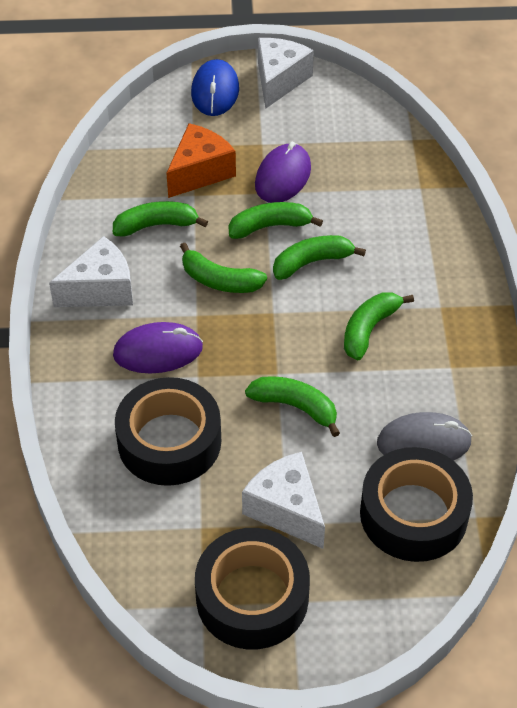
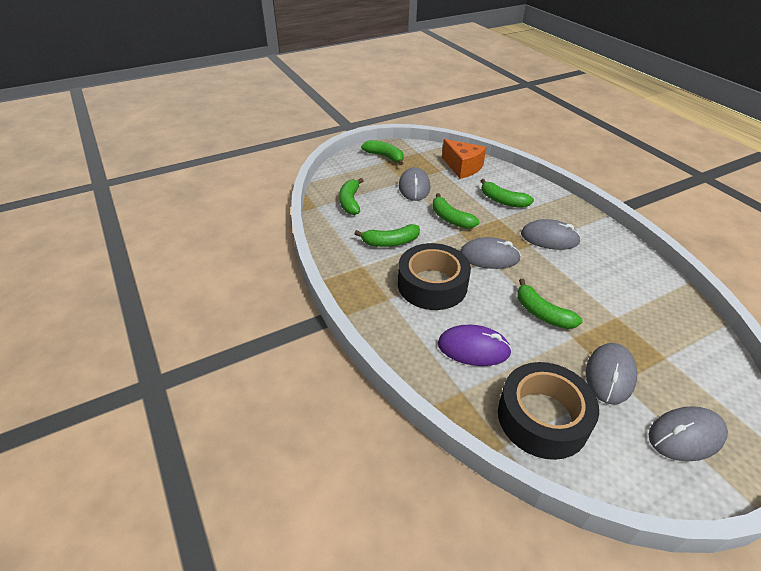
black tape: [115,377,221,486] [195,528,310,650] [360,447,473,562] = 3 -> [398,243,471,310] [498,362,599,460] = 2
blue mouse: [191,59,239,116] = 1 -> none = 0
grey mouse: [377,412,472,461] = 1 -> [399,167,430,201] [460,237,521,269] [521,219,581,250] [586,343,637,405] [649,406,728,462] = 5
purple mouse: [113,322,203,373] [255,142,311,203] = 2 -> [438,325,512,366] = 1
white cheese: [49,236,133,307] [242,452,325,549] [258,38,314,109] = 3 -> none = 0

